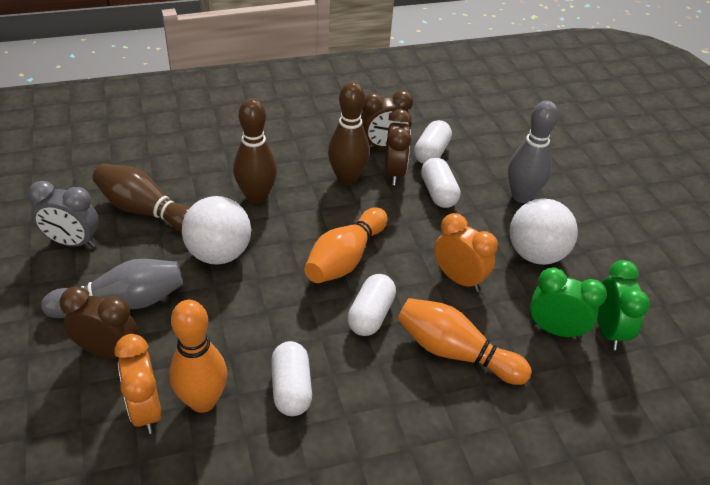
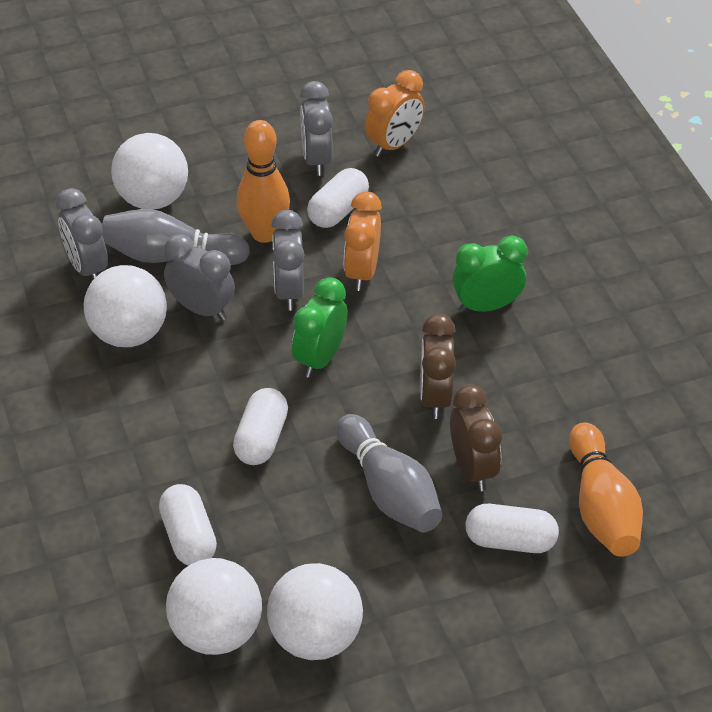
brown bowling pin: [93,164,190,232] [233,98,277,204] [328,82,370,185] = 3 -> none = 0
brown clock: [59,287,138,359] [361,90,413,148] [385,109,412,185] = 3 -> [420,314,456,419] [450,384,502,491] = 2
grey clock: [28,181,99,247] = 1 -> [56,188,108,280] [164,234,235,321] [271,210,305,311] [300,81,333,176] = 4
orange bowling pin: [169,300,227,413] [304,207,387,283] [398,298,532,385] = 3 -> [236,120,290,243] [569,422,643,557] = 2
white ball: [182,196,251,265] [510,198,578,265] = 2 -> [84,265,167,347] [111,133,188,209] [166,558,262,655] [267,563,363,660] = 4

